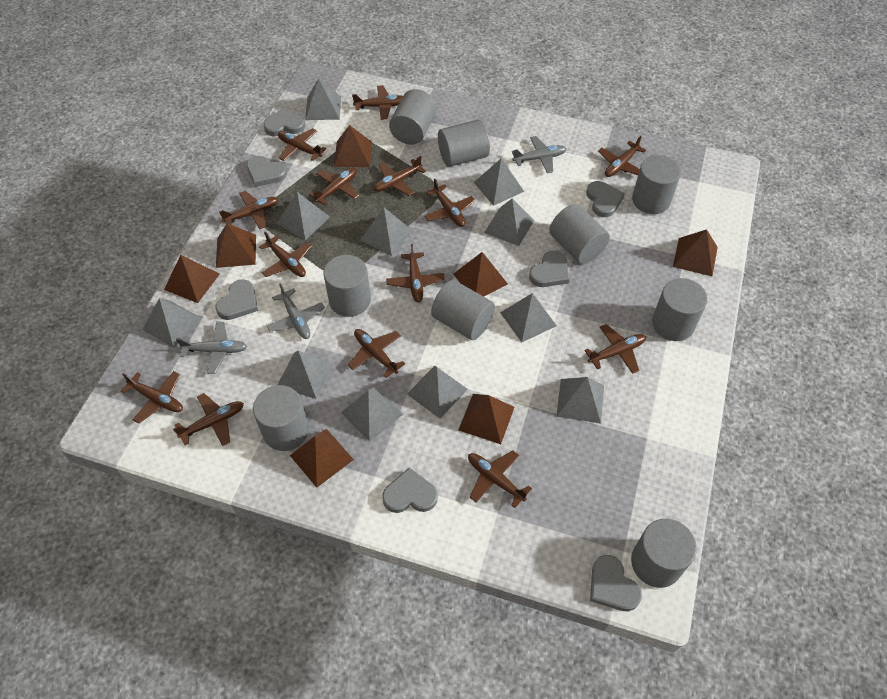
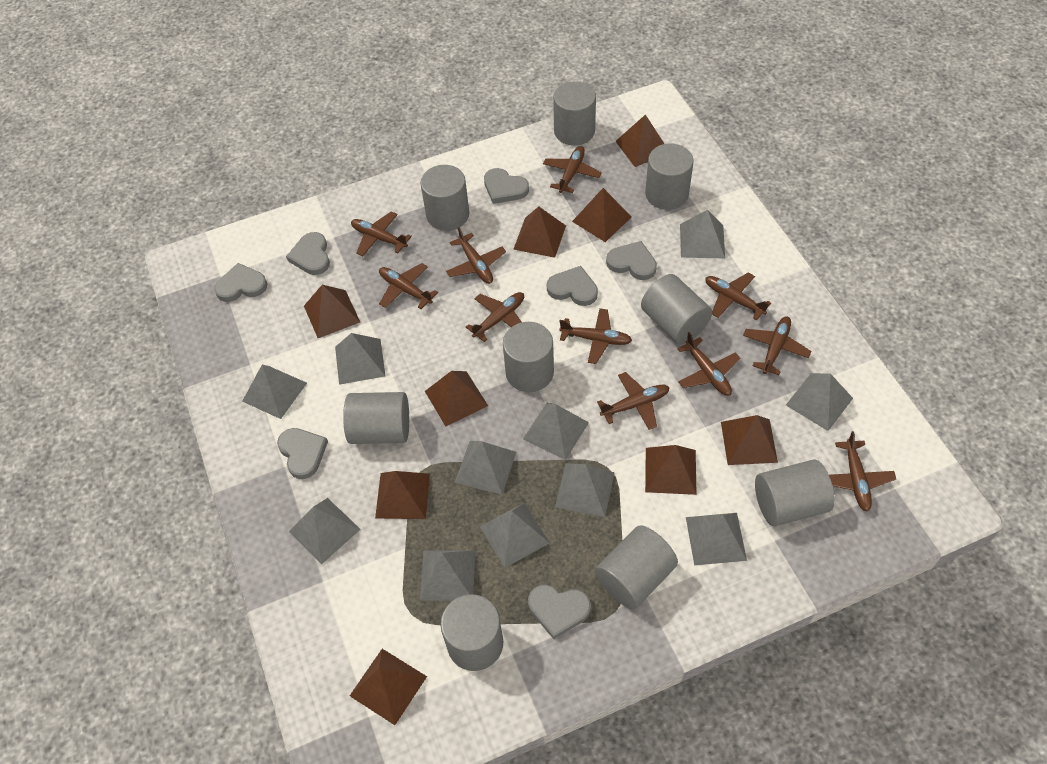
brown plane: [121,371,183,423] [173,393,244,446] [219,191,278,229] [259,232,312,277] [278,128,326,161] [309,167,359,205] [348,329,405,378] [352,85,403,120] [374,156,426,196] [386,244,445,302] [424,179,475,227] [468,450,532,508] [584,324,646,374] [598,136,646,177] = 14 -> [351,211,412,256] [379,263,438,309] [446,227,506,284] [466,292,524,342] [543,146,602,193] [559,308,632,364] [597,372,670,430] [677,332,740,396] [705,272,771,320] [743,316,811,375] [829,431,896,511] = 11
brown pyramid: [164,255,220,303] [216,223,256,268] [290,429,354,487] [334,125,372,167] [453,252,508,296] [459,394,514,444] [673,229,718,276] = 7 -> [304,285,360,338] [350,649,427,725] [375,471,430,519] [425,371,488,426] [513,206,566,258] [572,188,632,242] [615,114,664,167] [645,445,697,495] [721,415,778,465] = 9
grey plane: [176,322,247,374] [267,283,325,339] [512,136,567,173] = 3 -> none = 0

